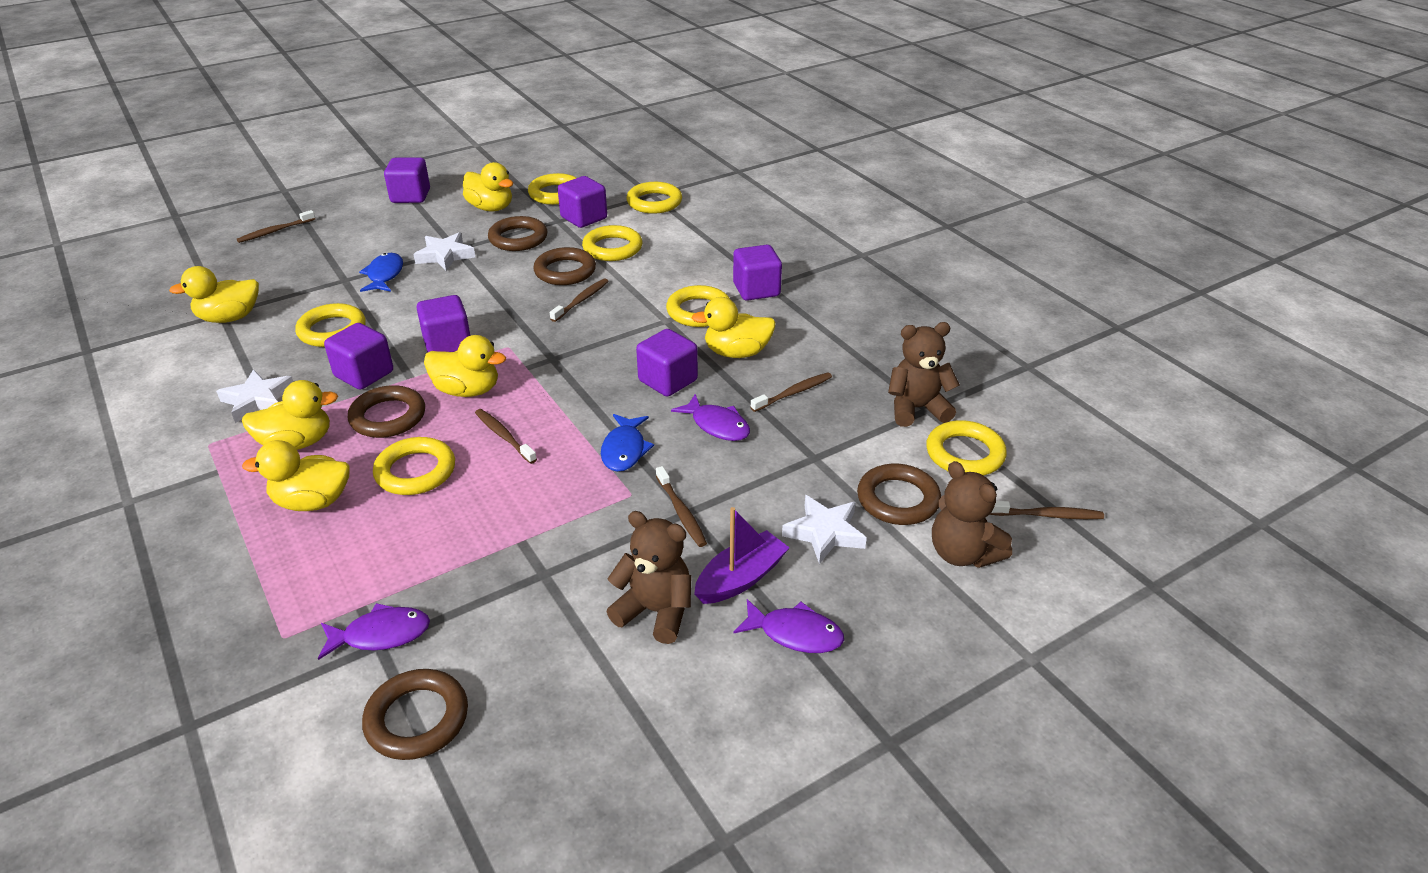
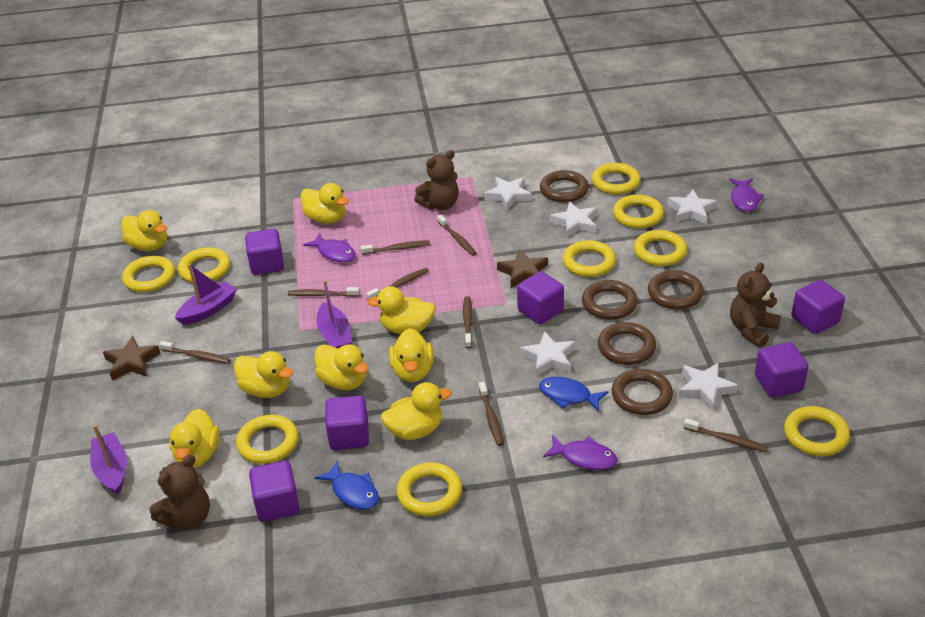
brown star: none = 0 -> [103,336,160,380] [497,249,548,288] = 2
brown toothbrush: [237,210,315,243] [475,409,537,464] [550,278,609,322] [656,466,707,547] [751,372,832,412] [989,501,1104,519] = 6 -> [159,341,230,364] [288,287,360,297] [361,240,430,255] [366,268,429,300] [437,215,477,256] [463,296,472,348] [479,382,504,446] [684,418,769,452] = 8
purple boat: [694,507,789,604] = 1 -> [90,425,127,495] [175,264,237,325] [317,280,352,349] = 3
white star: [216,369,293,423] [413,232,475,271] [782,495,867,564] = 3 -> [484,177,532,210] [520,331,576,376] [550,201,597,238] [667,190,717,225] [679,362,738,410] = 5
yellow duck: [169,266,259,323] [242,380,338,450] [242,440,350,511] [424,335,506,397] [463,162,513,211] [691,297,776,358] = 6 -> [121,210,167,251] [170,409,220,468] [234,351,293,398] [300,183,349,223] [315,344,369,390] [367,286,436,334] [381,382,451,440] [389,328,434,382] = 8
yellow ring: [295,303,366,347] [373,437,455,495] [528,173,576,205] [582,225,642,261] [626,182,682,214] [666,285,730,327] [926,420,1007,476] = 7 -> [122,256,175,292] [178,247,230,283] [236,415,298,464] [397,463,462,516] [563,240,616,277] [592,163,641,195] [613,194,664,228] [634,230,687,266] [784,406,850,456] = 9

